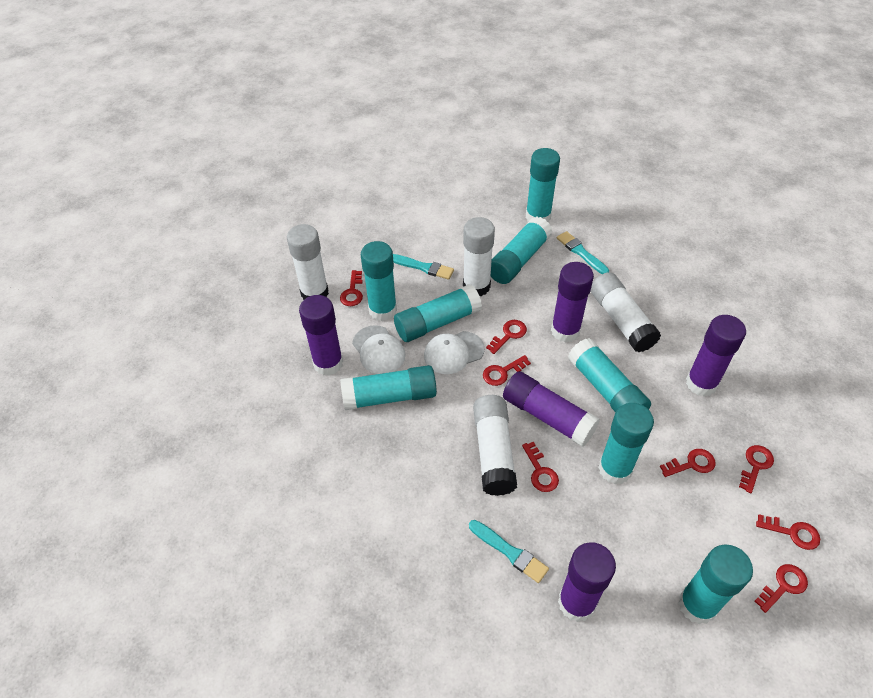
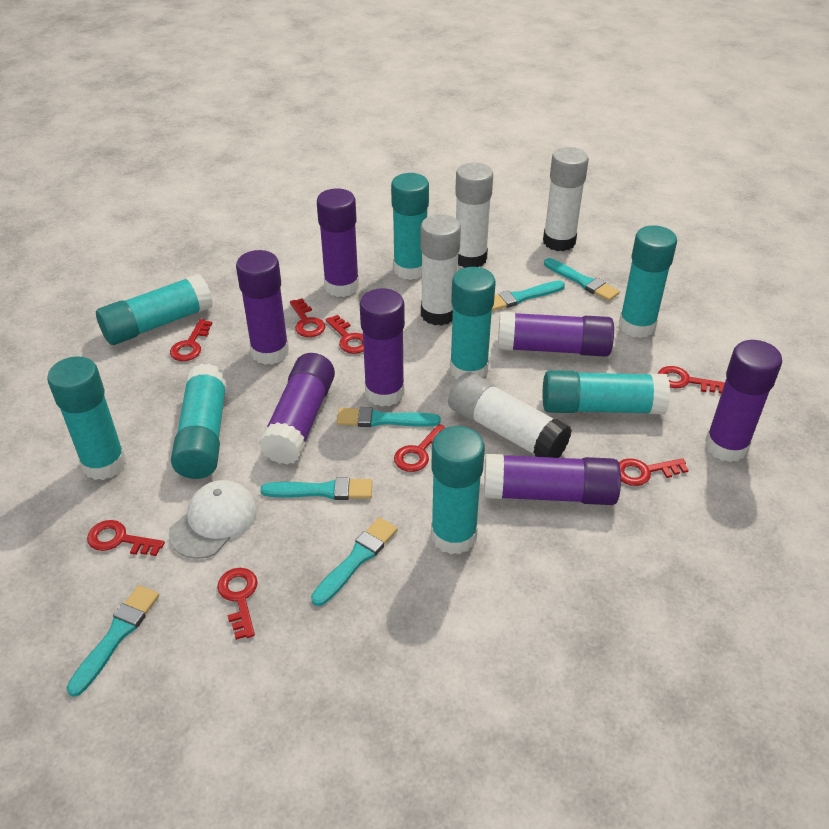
purple glue stick: [299,295,343,376] [503,371,600,447] [551,262,594,343] [558,542,616,622] [686,315,746,397] = 5 -> [236,250,289,365] [259,353,335,465] [317,188,359,297] [360,288,405,407] [484,454,621,505] [498,312,614,357] [705,340,782,462] = 7
turquoise brush: [393,254,454,280] [469,520,549,583] [557,231,609,274] = 3 -> [66,585,159,697] [260,477,372,500] [311,517,398,606] [337,407,441,427] [492,280,565,311] [544,258,620,301] = 6
white cap: [352,325,405,374] [424,331,485,374] = 2 -> [169,480,257,559] = 1

